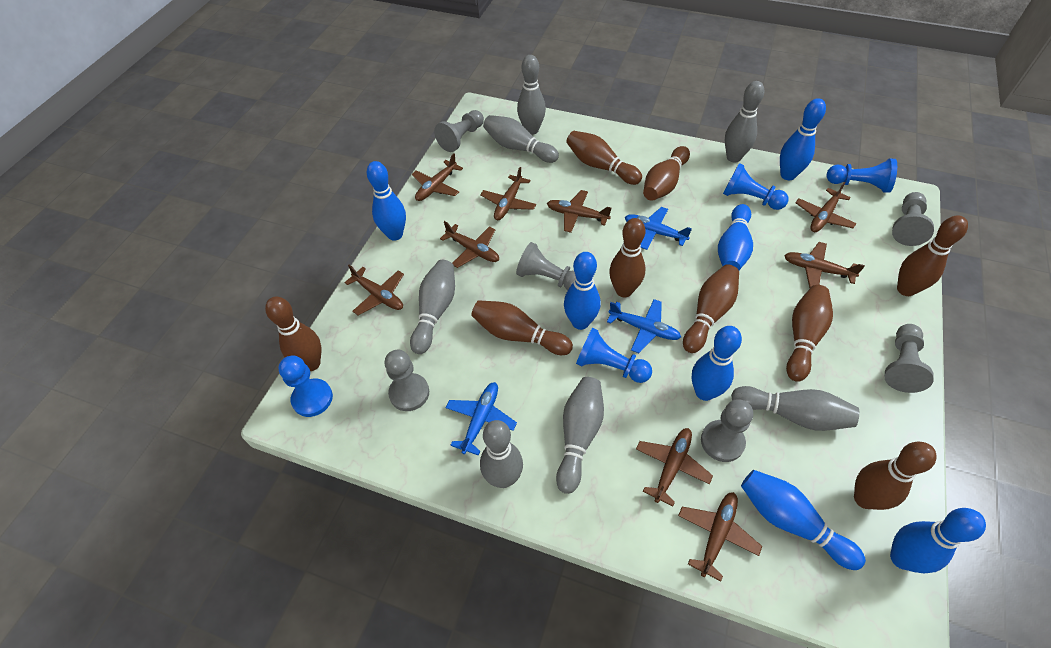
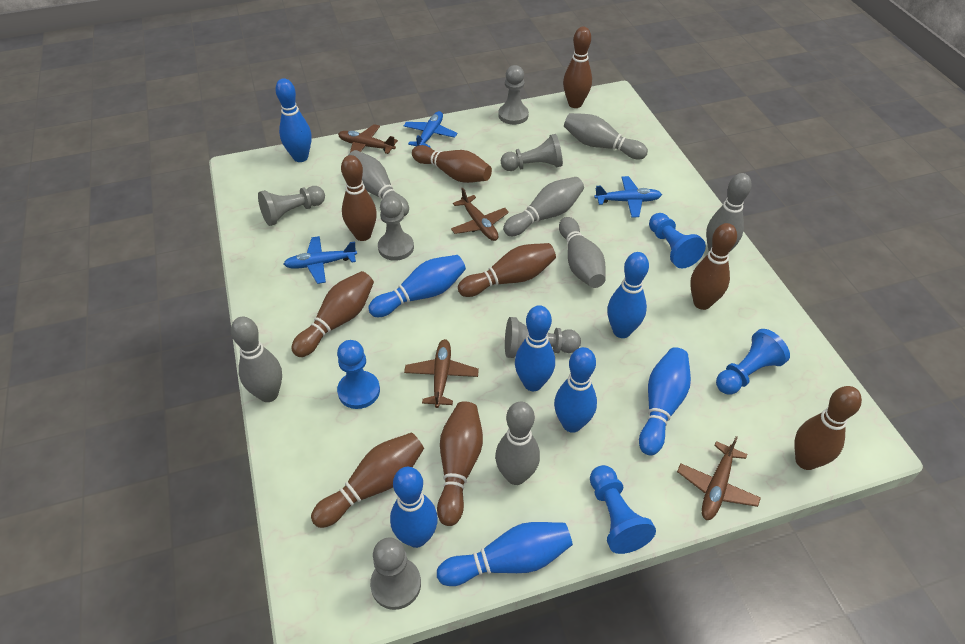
blue bowling pin: [367,161,406,241] [564,252,601,330] [691,326,742,401] [718,204,753,270] [741,470,866,570] [780,98,826,180] [890,508,986,573] = 7 -> [275,78,312,162] [368,255,466,317] [390,467,438,548] [437,522,573,586] [515,305,555,391] [554,347,597,433] [607,252,649,338] [639,347,691,456] = 8
brown plane: [344,265,404,315] [412,153,463,201] [440,221,499,268] [480,167,536,220] [547,190,611,233] [636,428,713,506] [678,492,762,581] [784,242,865,288] [795,182,857,232] = 9 -> [338,124,398,154] [404,339,479,408] [451,188,509,241] [677,436,761,520] = 4

